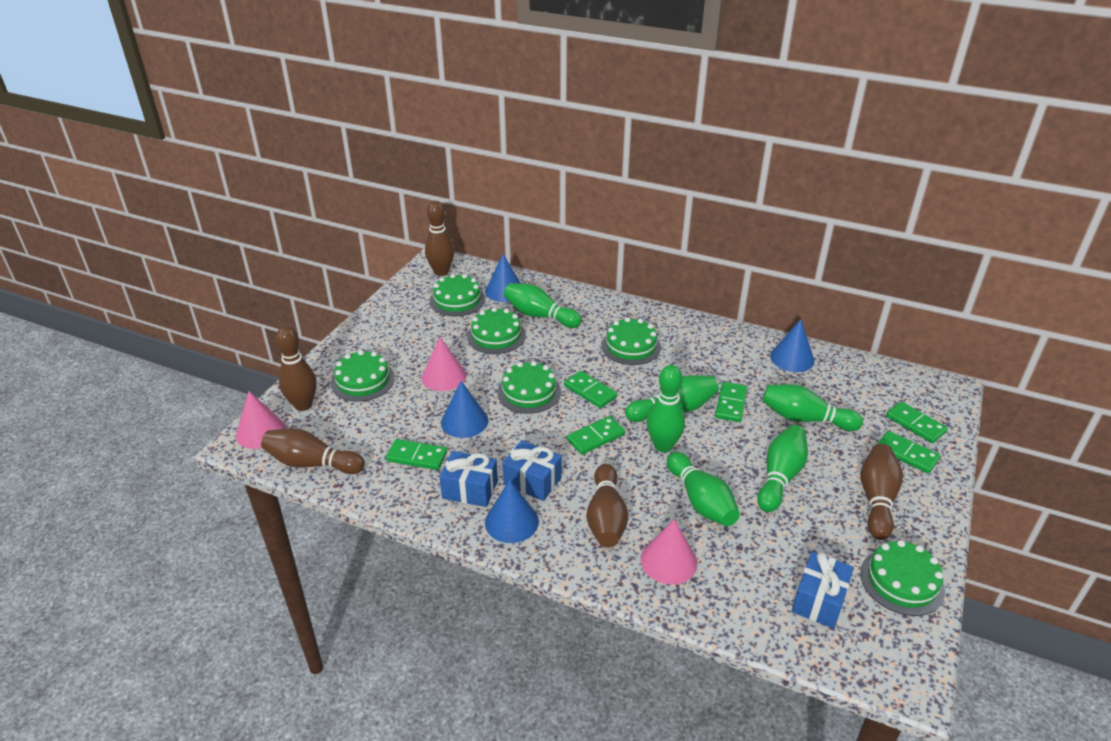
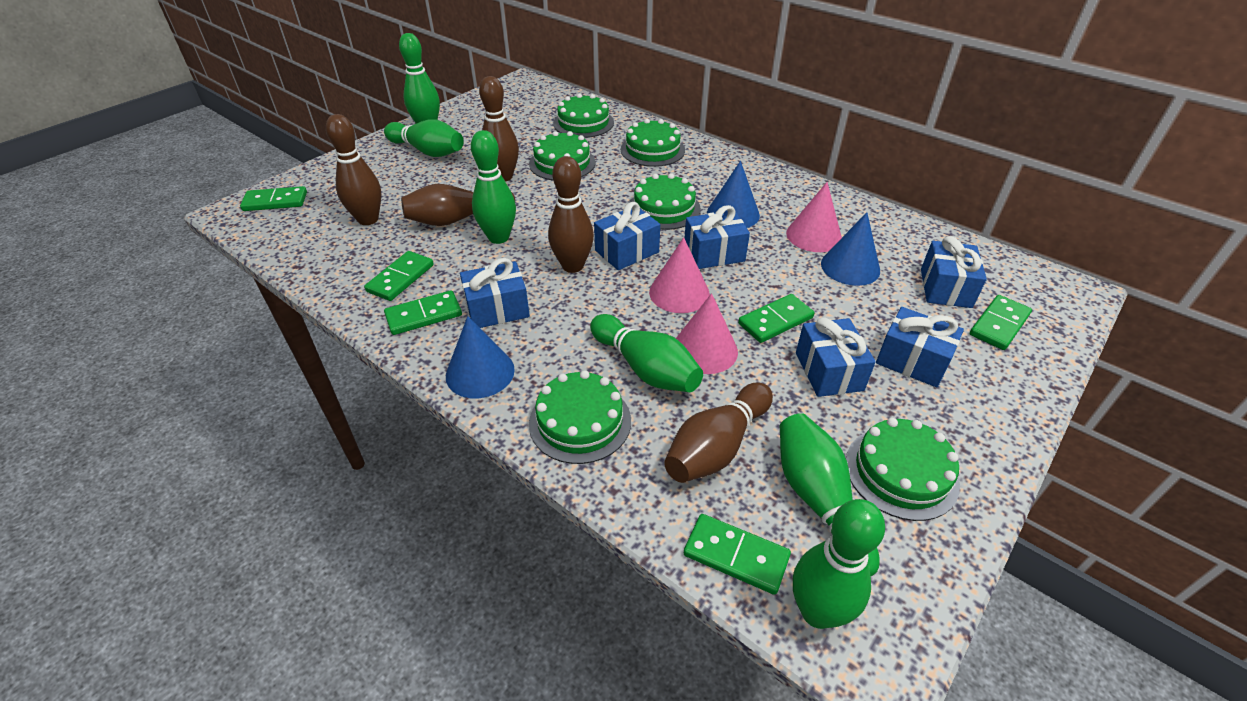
blue cone: [441,381,488,438] [485,254,520,302] [485,480,539,543] [770,319,815,372] = 4 -> [446,316,515,398] [707,161,760,228] [821,212,880,286] = 3
blue gift: [439,451,498,507] [502,440,562,501] [792,552,854,629] = 3 -> [460,258,530,328] [594,202,660,270] [685,205,750,269] [796,317,876,397] [876,307,964,387] [921,236,987,308] = 6

